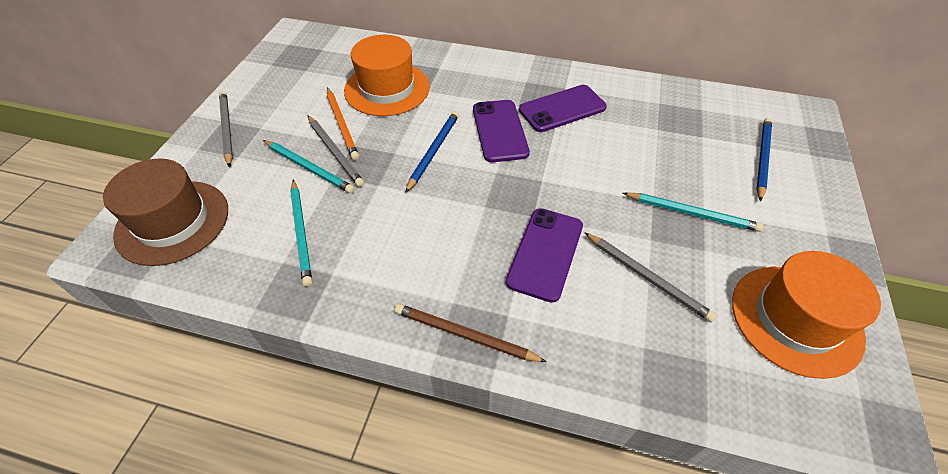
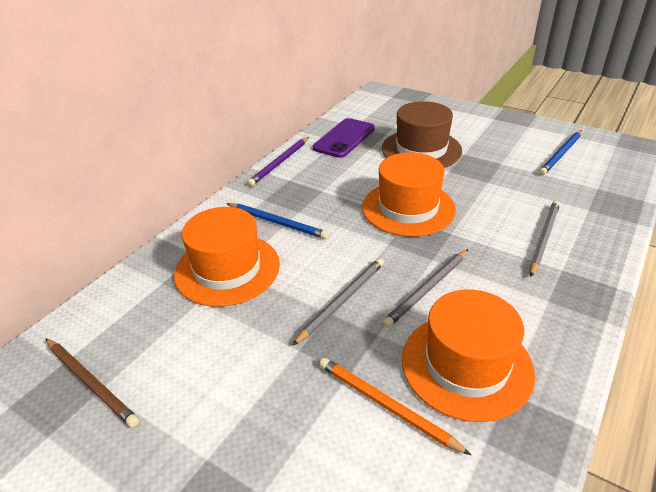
orange hat: [344,35,430,116] [732,251,881,379] = 2 -> [174,207,280,307] [362,152,456,237] [402,289,535,422] = 3
purple pencil: none = 0 -> [247,137,309,186] = 1
purple phone: [473,100,530,162] [506,208,583,303] [519,85,607,132] = 3 -> [313,118,375,158] = 1
turquoise pencil: [263,140,355,193] [290,180,312,287] [623,192,763,232] = 3 -> none = 0

